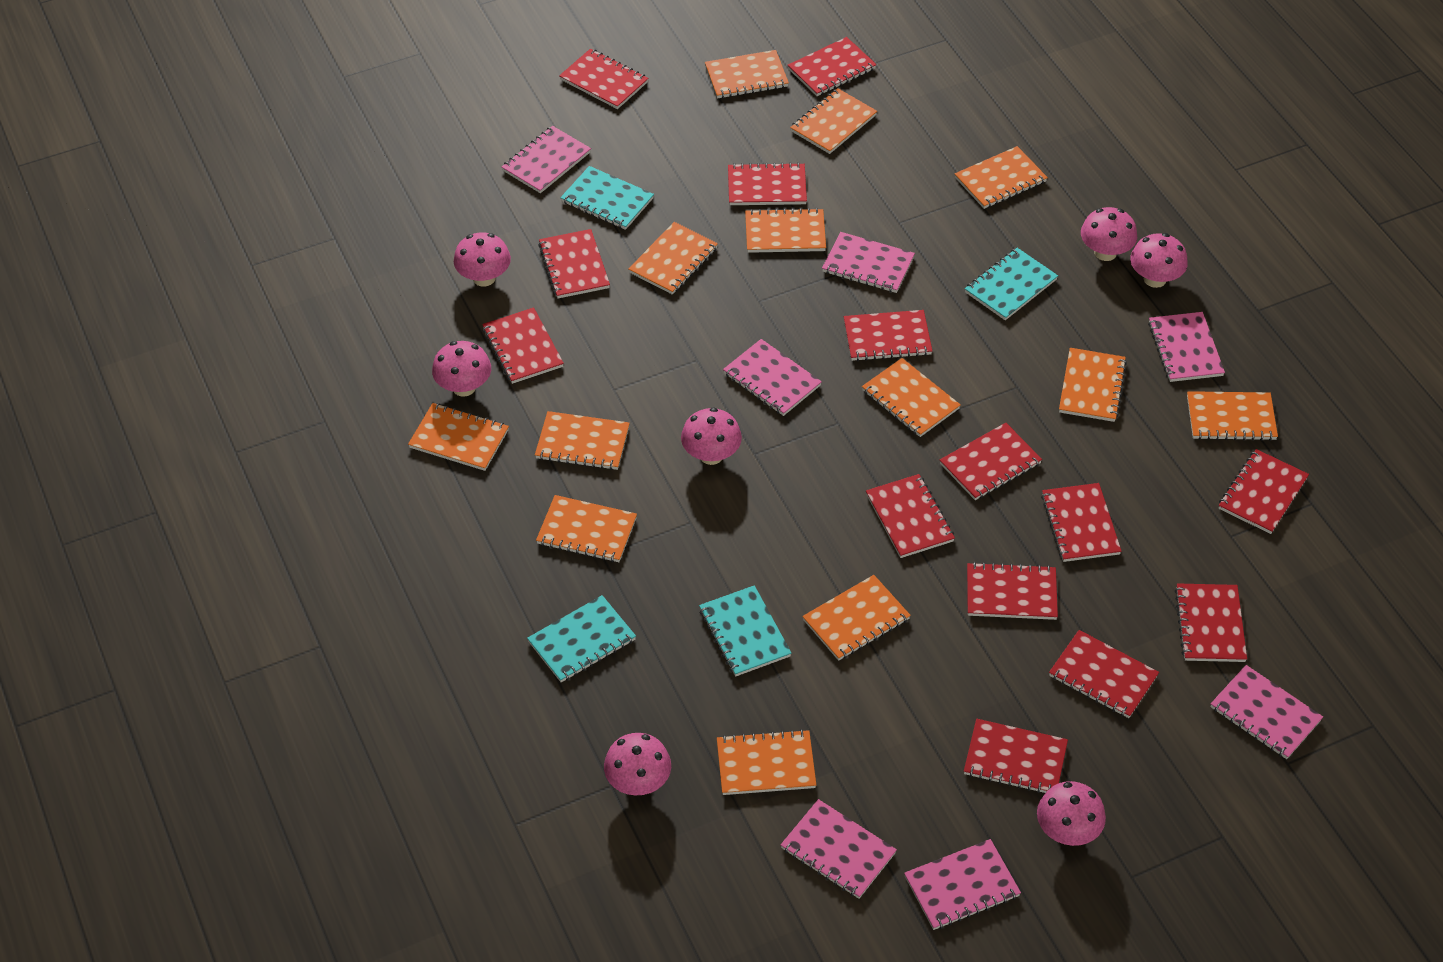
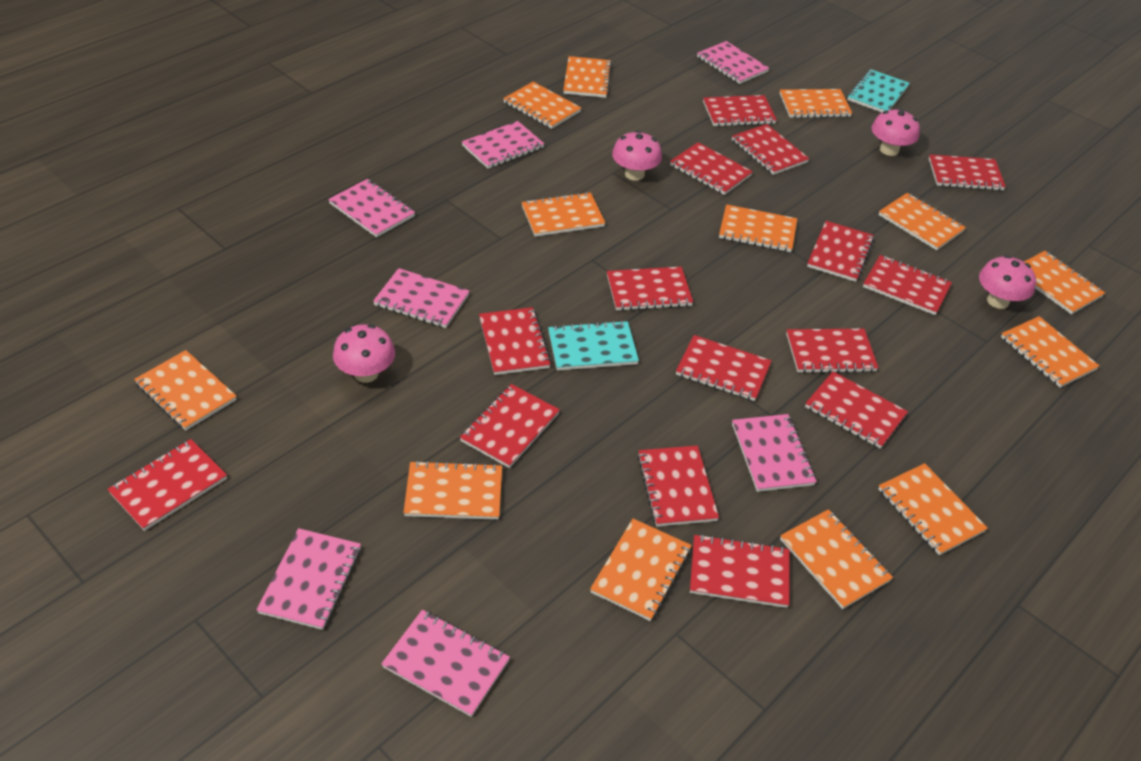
pink mushroom: [432,341,491,397] [454,232,511,287] [604,733,671,796] [681,407,742,465] [1037,781,1106,846] [1081,207,1137,261] [1130,233,1188,288] = 7 -> [333,324,395,383] [612,130,662,181] [871,109,920,156] [979,255,1036,309] = 4
red notebook: [482,308,564,384] [538,229,610,298] [559,48,649,109] [728,162,807,205] [788,37,877,96] [844,310,932,361] [866,474,955,558] [940,423,1042,500] [964,719,1068,793] [967,562,1058,620] [1041,483,1122,562] [1049,630,1159,718] [1175,583,1247,662] [1218,449,1309,534] = 14 -> [107,439,227,531] [460,384,560,468] [479,307,551,375] [607,267,693,311] [637,445,719,527] [670,142,753,195] [676,335,772,401] [690,534,790,608] [703,95,777,126] [732,124,809,175] [786,329,879,373] [805,371,908,449] [807,221,874,282] [863,255,952,315] [929,154,1006,190] = 15
turquoise notebook: [527,595,636,682] [560,166,654,230] [699,585,792,677] [965,248,1058,320] = 4 -> [548,320,639,371] [847,69,910,112] = 2

